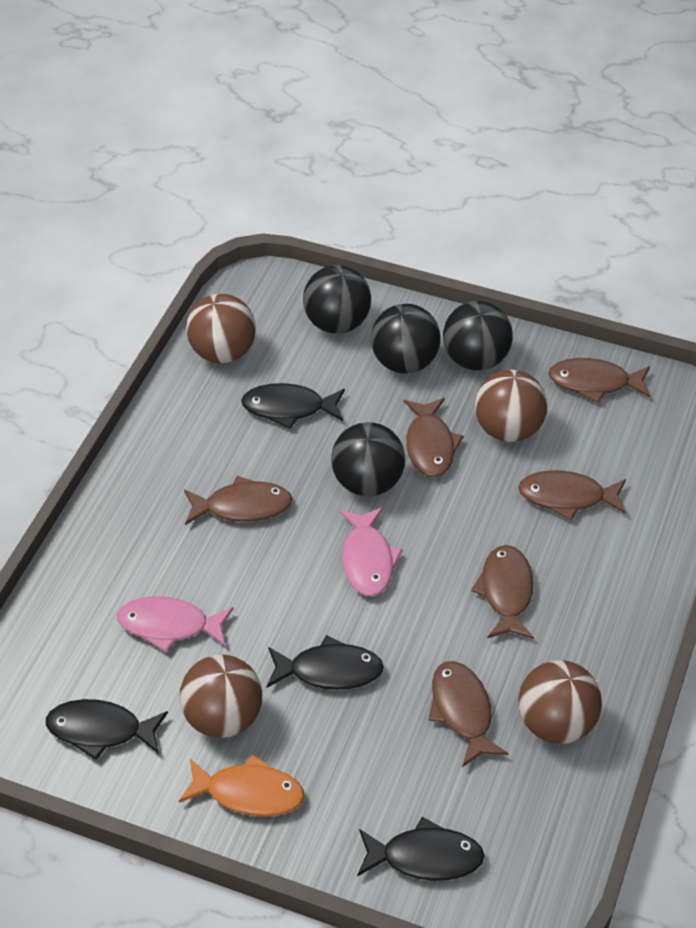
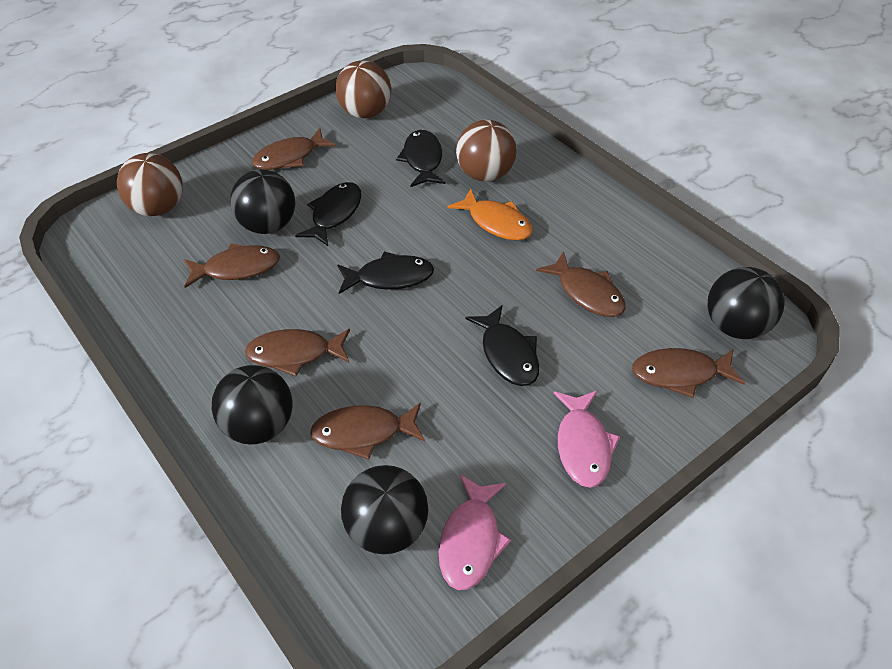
brown ball: [180,654,262,738] [186,294,256,363] [475,370,547,442] [518,660,602,744] = 4 -> [117,153,183,216] [335,60,391,118] [456,120,517,182] = 3

